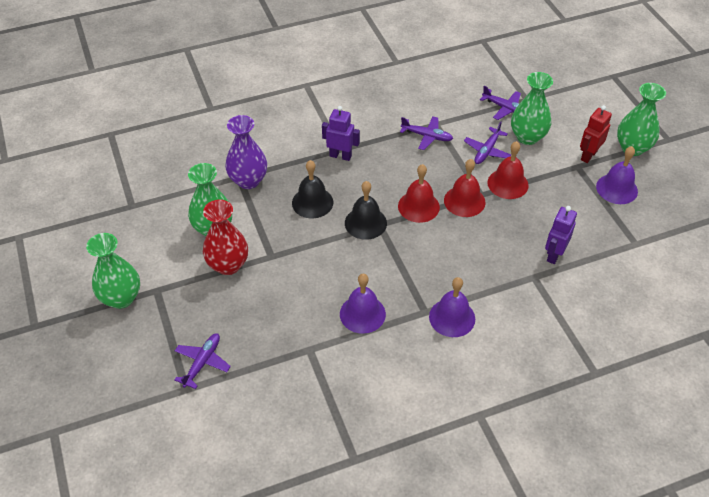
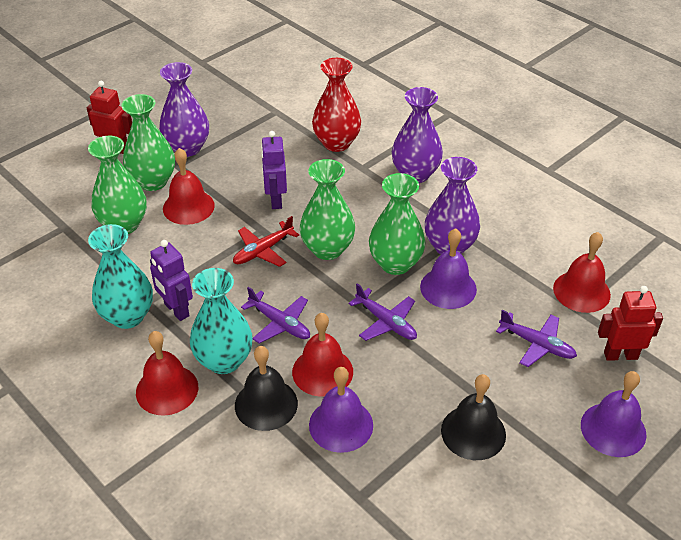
purple plane: [175,333,231,389] [400,116,453,150] [464,122,511,164] [480,86,521,120] = 4 -> [241,287,310,343] [348,283,417,341] [496,310,577,367] = 3
purple vase: [225,115,267,189] = 1 -> [159,62,209,157] [392,87,443,183] [425,157,480,255] = 3
red bell: [398,164,440,223] [444,159,485,217] [487,141,528,199] = 3 -> [136,331,198,416] [163,148,215,225] [292,313,353,397] [553,232,611,313] = 4
red plane: none = 0 -> [233,216,299,267] = 1
red robot: [580,105,612,163] = 1 -> [87,81,132,154] [598,286,663,361] = 2
turquoise vase: none = 0 -> [88,224,153,329] [190,268,252,374] = 2

